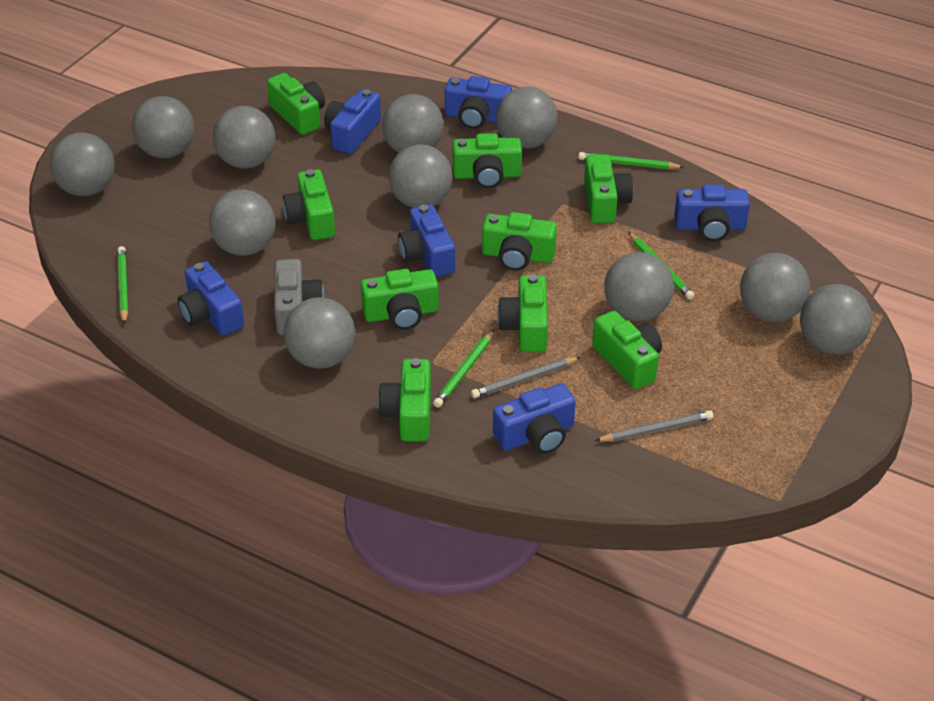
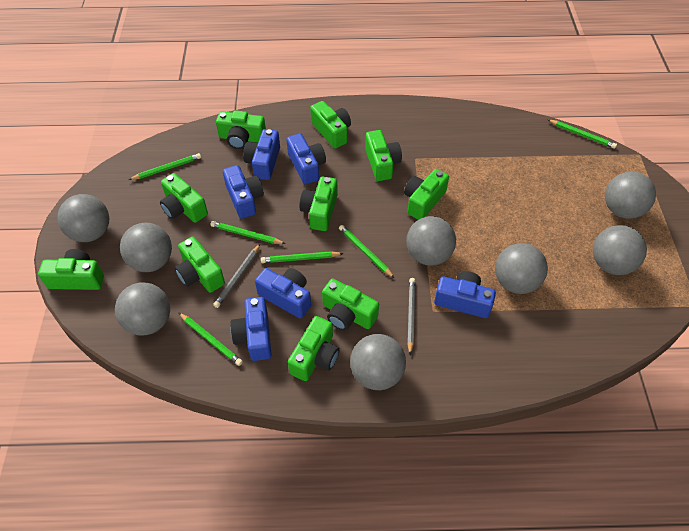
green camera: [267,73,325,135] [283,169,335,240] [361,269,439,330] [378,358,431,441] [452,133,522,188] [482,212,557,271] [497,274,548,352] [584,154,633,223] [592,311,662,389] = 9 -> [38,249,104,290] [160,173,208,223] [175,237,225,293] [216,110,266,149] [288,316,340,381] [299,176,338,231] [310,101,351,148] [322,279,379,331] [365,130,402,181] [404,169,449,220] = 10
green pencil: [117,246,128,324] [433,330,494,408] [578,152,684,169] [628,232,695,300] = 4 -> [129,153,201,180] [179,313,243,366] [210,221,285,244] [261,251,344,263] [339,225,394,278] [547,119,617,149] = 6
grey ball: [50,133,115,196] [132,96,195,158] [209,189,276,256] [213,106,276,169] [284,297,355,369] [382,94,444,153] [389,144,453,208] [496,87,558,149] [604,252,674,321] [740,253,810,322] [800,284,872,355] = 11 -> [57,194,109,242] [115,282,170,335] [120,223,172,272] [350,334,406,390] [406,216,456,266] [495,243,548,294] [593,225,647,275] [605,172,656,219] = 8
grey camera: [274,259,325,335] = 1 -> none = 0

